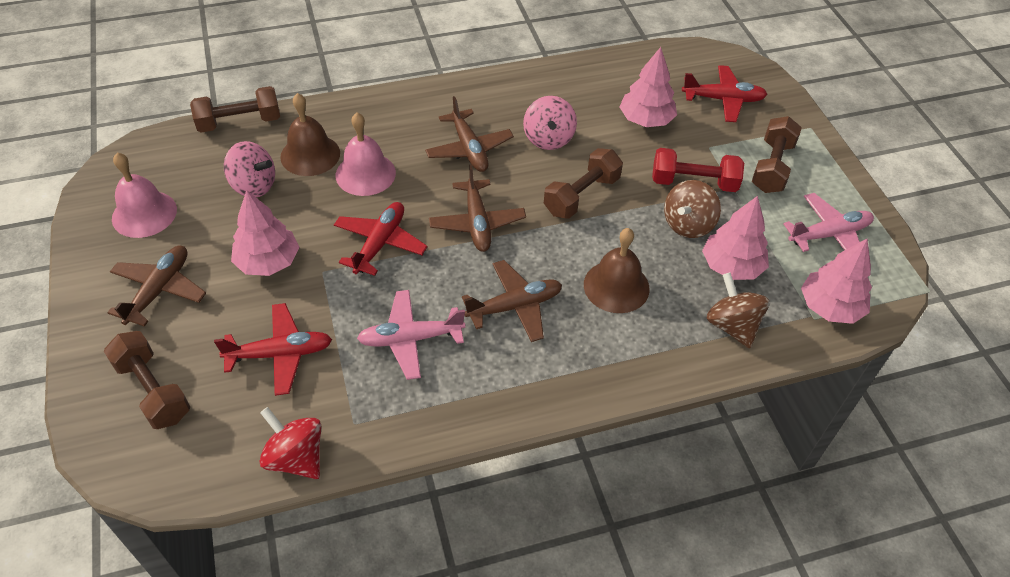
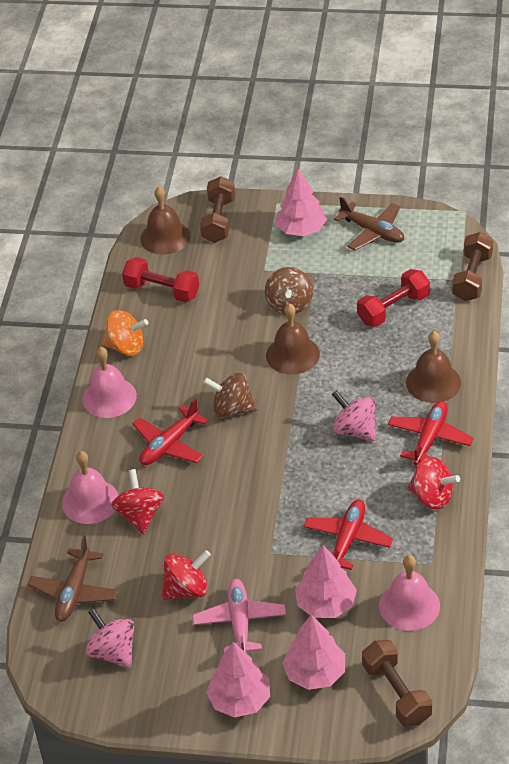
brown bell: [280,93,340,176] [584,228,650,313] = 2 -> [140,186,190,255] [266,303,320,374] [406,331,461,403] = 3
brown dumbbell: [104,331,190,429] [190,86,280,133] [544,148,623,219] [752,116,802,193] = 4 -> [200,176,235,243] [362,640,432,727] [452,232,493,301] = 3
brown plane: [108,246,206,327] [425,96,514,172] [429,164,526,252] [462,260,562,342] = 4 -> [28,536,118,622] [334,196,404,251] = 2
orange spinning top: none = 0 -> [102,310,148,356] = 1
pink bell: [112,153,177,238] [336,113,396,196] = 2 -> [62,451,119,524] [82,347,137,418] [379,555,440,631] = 3
pink plane: [357,290,465,380] [783,193,874,252] = 2 -> [192,579,286,653] = 1
red dumbbell: [652,148,744,192] = 1 -> [122,257,199,302] [357,269,430,327] = 2
red spinning top: [259,407,321,479] = 1 -> [111,469,164,534] [162,550,211,600] [408,457,460,510] = 3

